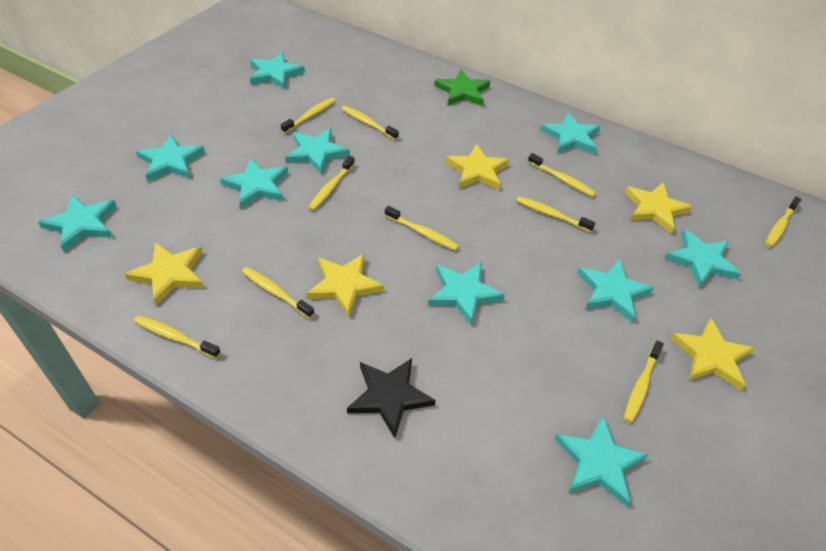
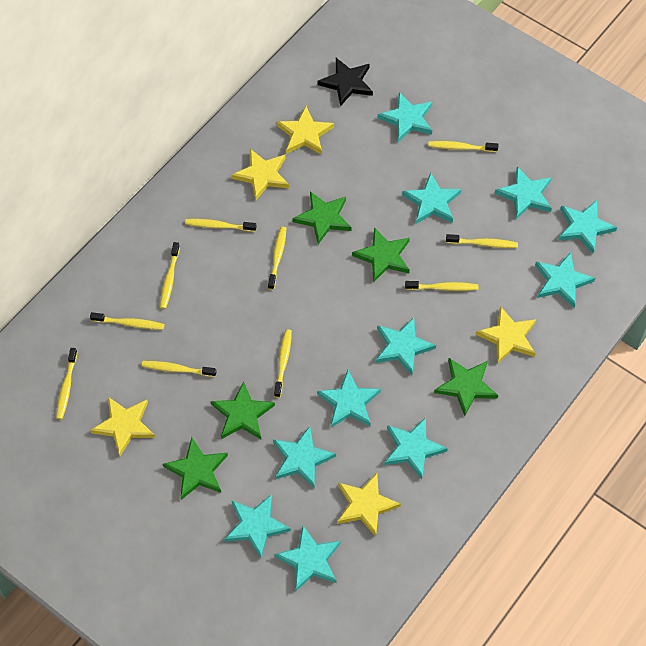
green star: [434,70,490,106] = 1 -> [163,437,228,500] [211,381,275,439] [292,191,352,244] [352,227,410,283] [434,358,498,416] = 5
turquoise star: [38,195,117,252] [136,134,205,182] [220,158,288,208] [250,52,305,89] [285,128,350,174] [428,262,505,325] [540,112,600,154] [554,415,648,507] [577,259,654,322] [665,229,741,287] = 10 -> [224,494,291,559] [273,426,336,489] [275,526,341,592] [317,370,381,428] [376,317,436,375] [378,92,432,142] [384,417,448,479] [402,172,462,224] [495,167,552,219] [535,252,595,308] [558,200,617,254] = 11

